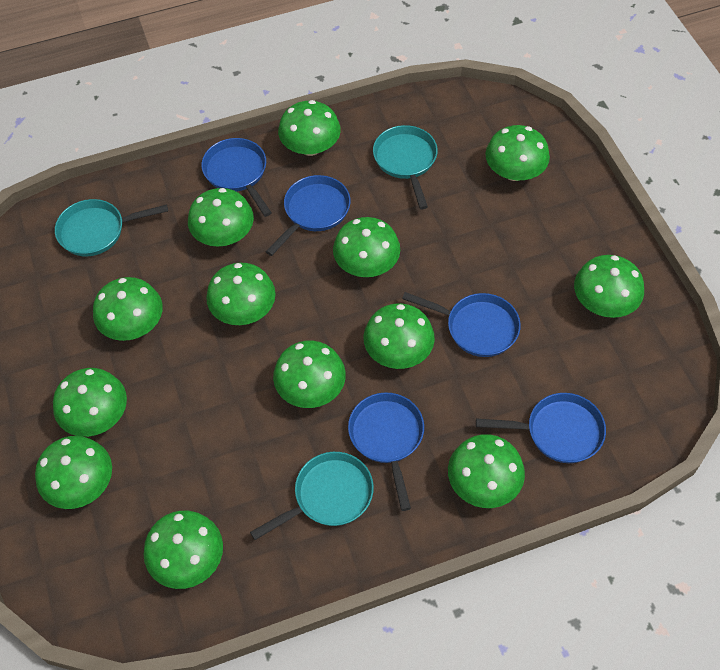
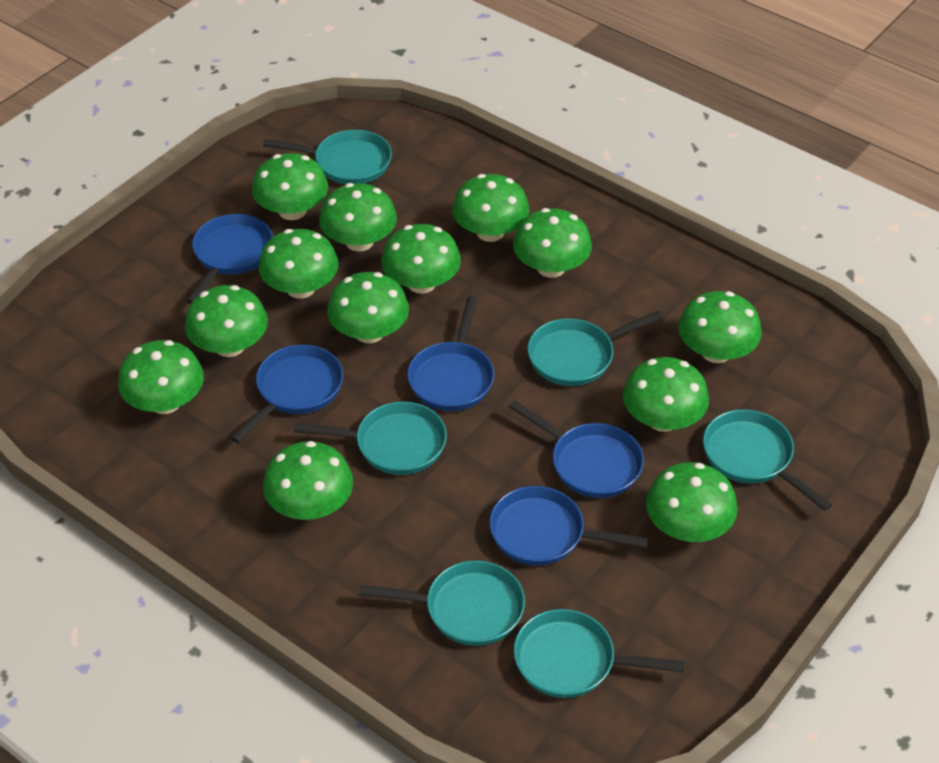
turquoise pan: [55,199,168,256] [250,452,374,540] [373,125,438,209] = 3 -> [263,130,392,184] [294,402,447,475] [359,561,525,646] [514,609,685,698] [528,311,663,386] [703,409,832,511] = 6

